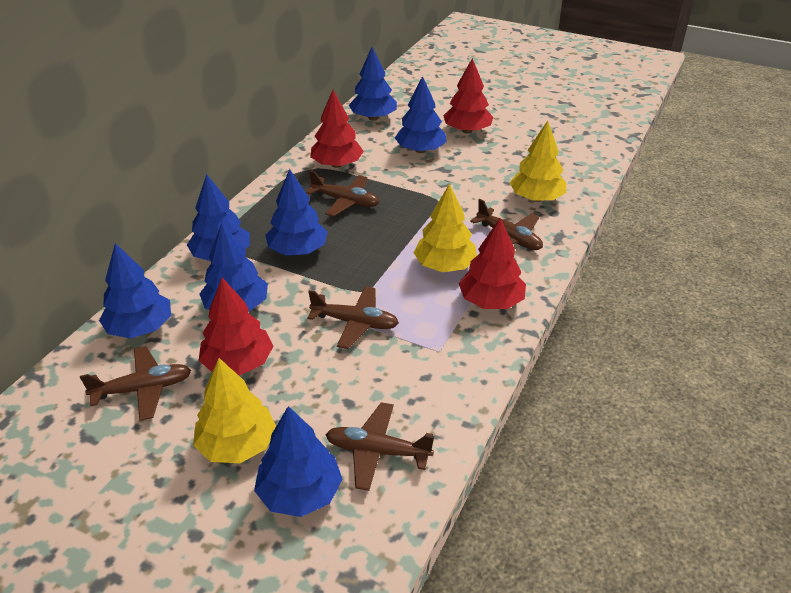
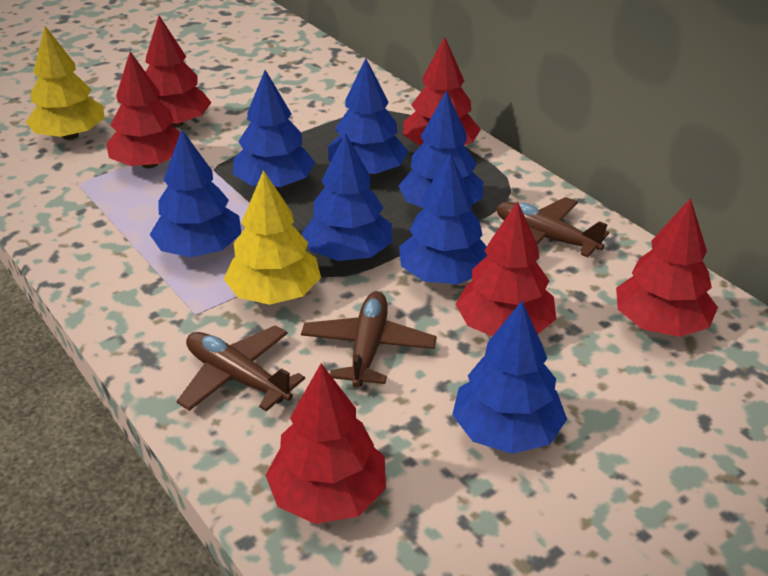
brown plane: [80,346,191,421] [306,170,379,217] [307,286,399,349] [325,402,434,491] [470,199,543,250] = 5 -> [176,325,305,411] [301,291,437,388] [496,197,609,257] = 3
red tree: [199,278,273,375] [310,90,364,168] [443,58,493,134] [459,218,526,309] = 4 -> [106,51,180,168] [146,16,212,128] [265,364,386,524] [403,37,481,146] [456,201,556,336] [616,198,718,337] = 6
yellow tree: [193,358,276,463] [413,184,477,272] [509,121,566,202] = 3 -> [25,26,105,140] [224,170,321,305] = 2

